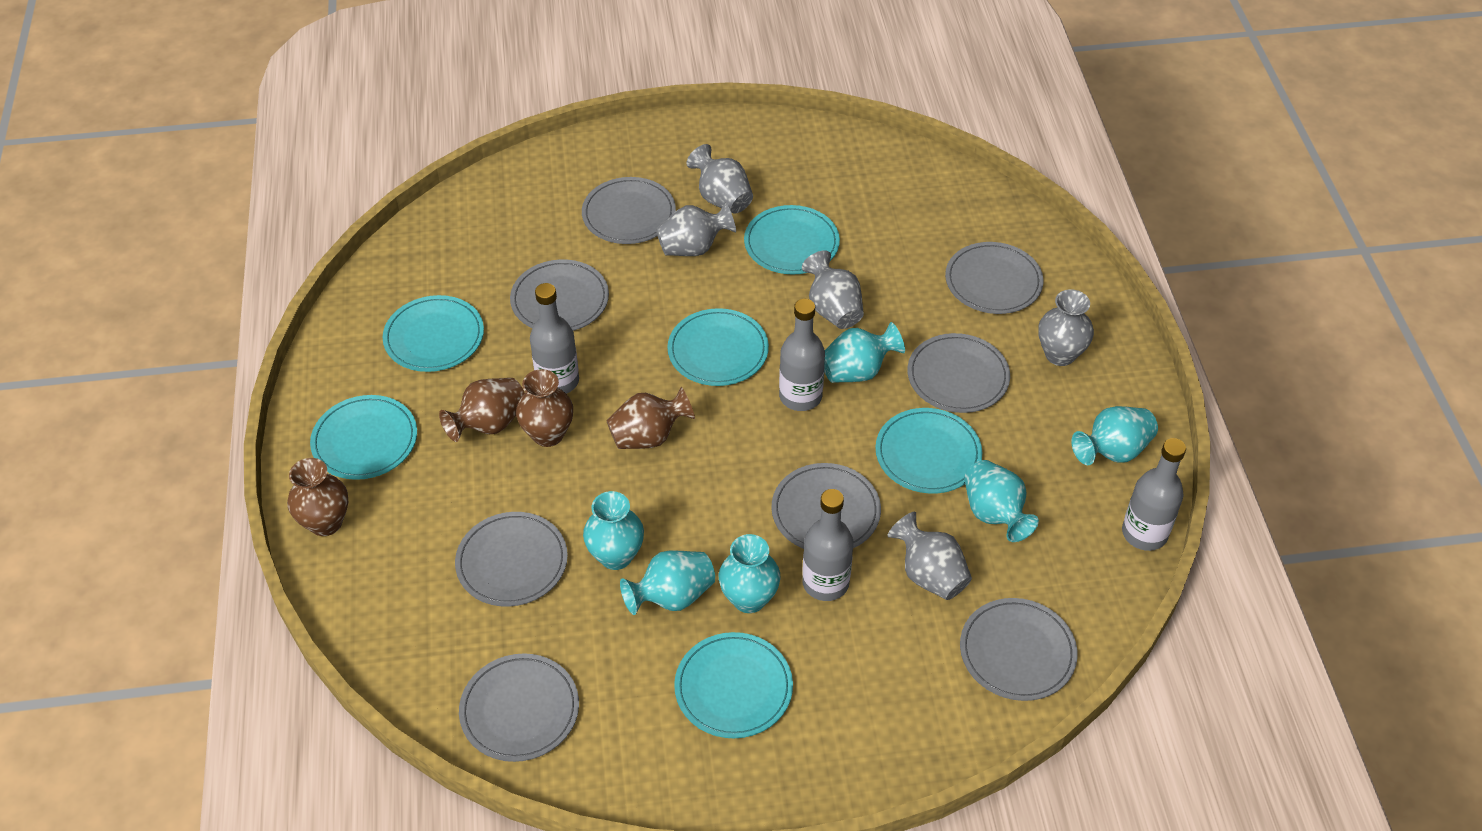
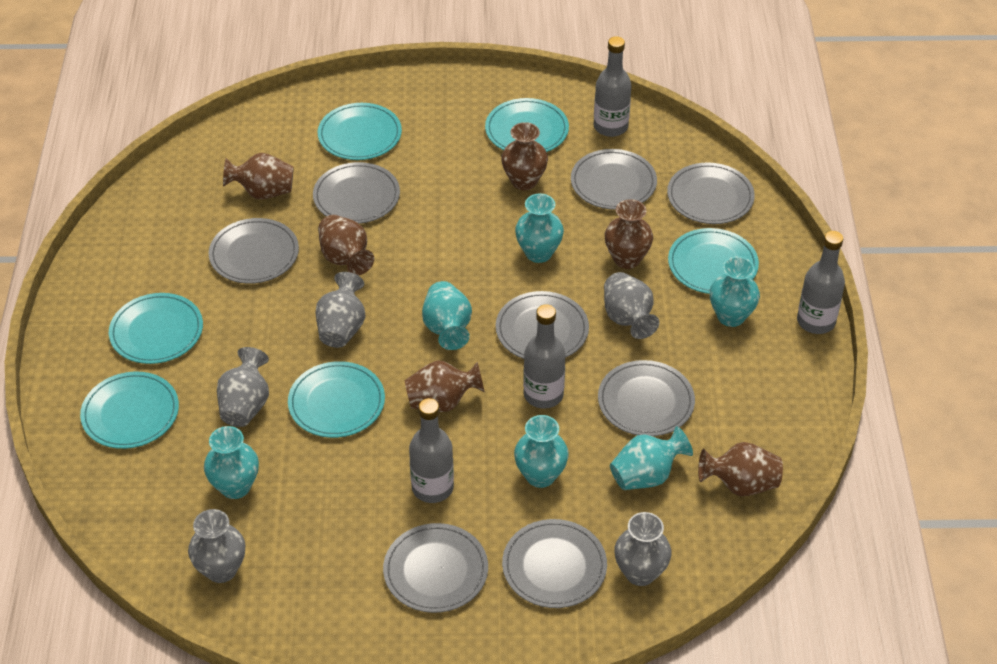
brown vase: [287,458,348,536] [439,378,524,442] [516,369,573,447] [606,387,695,449] = 4 -> [223,153,294,199] [318,215,374,275] [405,361,485,412] [501,122,548,190] [605,199,653,269] [698,442,783,496] = 6

